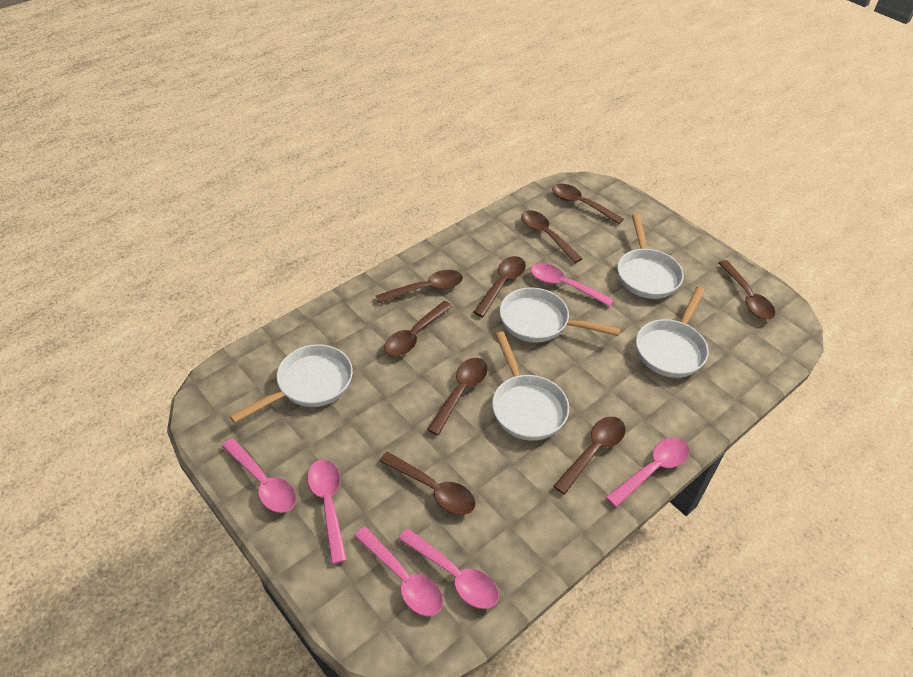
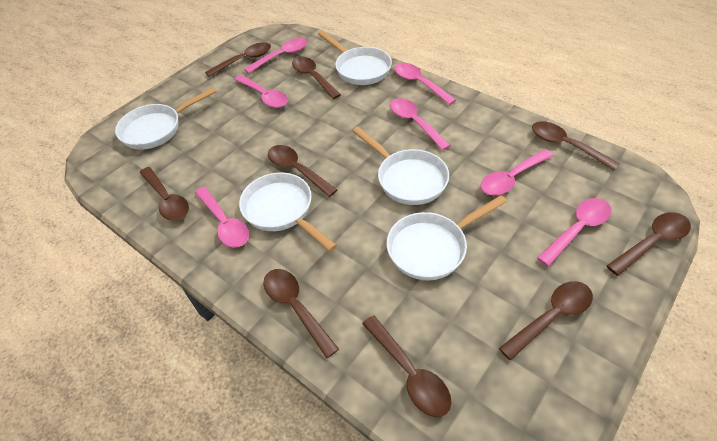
pink spoon: [222,438,296,513] [307,459,347,564] [354,527,443,616] [398,528,499,609] [530,263,614,307] [606,437,690,507] = 6 -> [195,187,249,248] [234,75,288,108] [244,38,307,74] [390,98,451,150] [394,63,456,105] [480,149,553,195] [537,198,611,266] = 7

